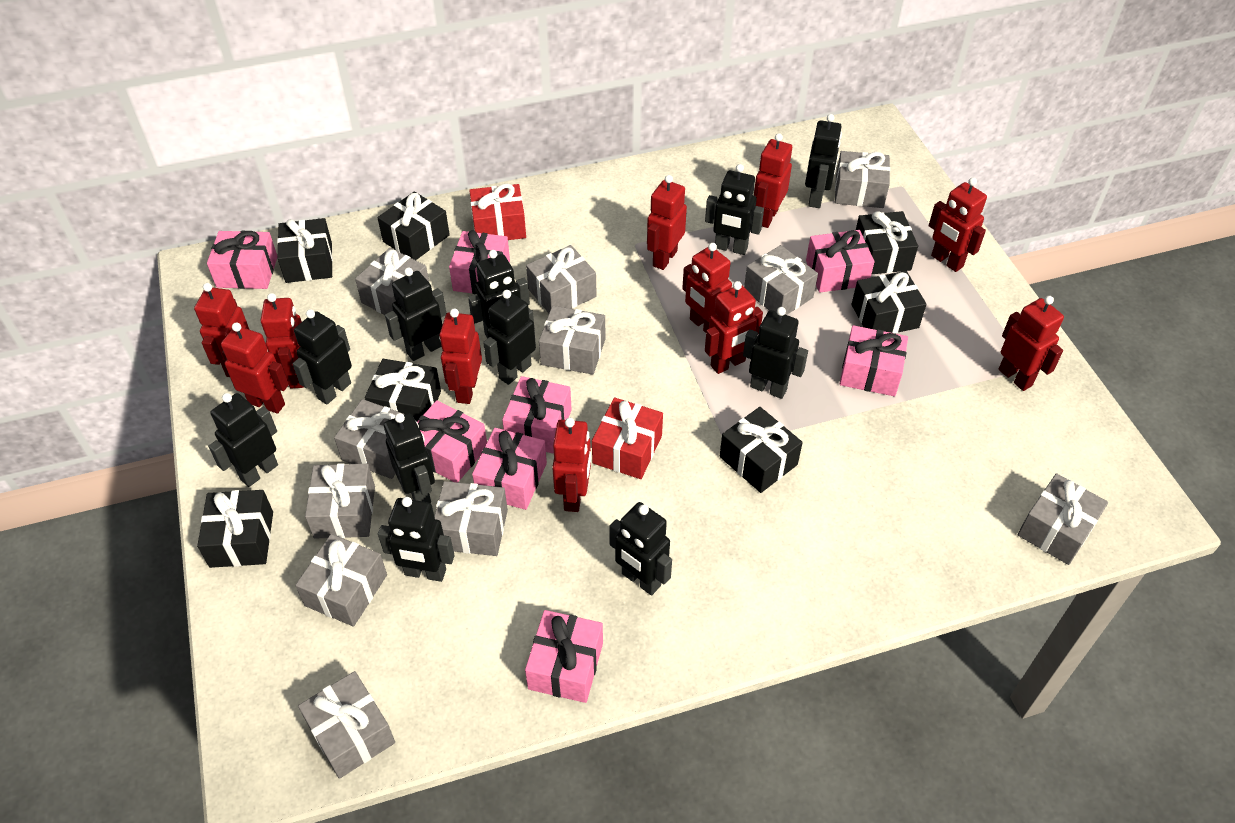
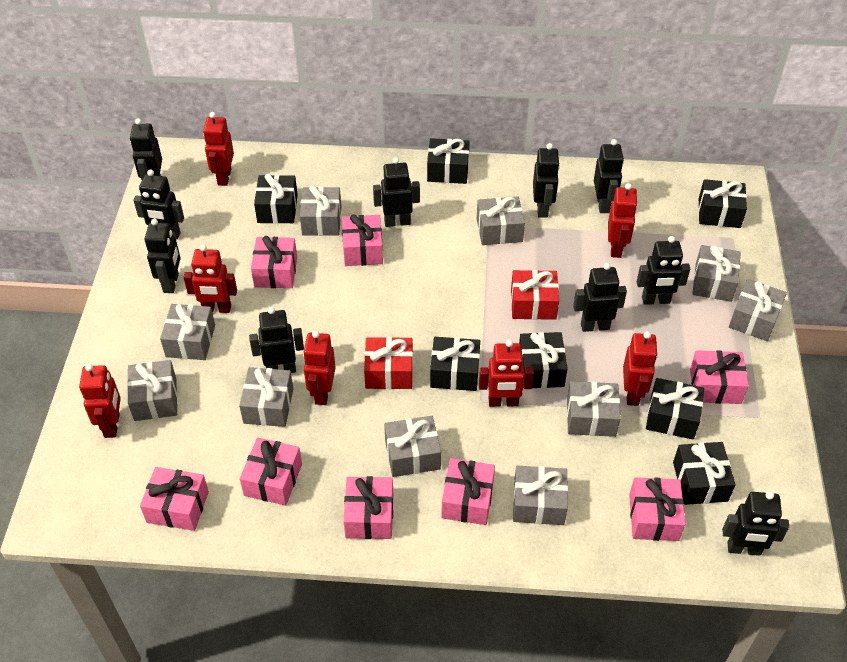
black robot: [208,393,278,487] [293,309,352,404] [378,497,455,582] [384,413,435,503] [385,267,447,361] [468,250,530,339] [483,290,536,385] [609,502,672,596] [705,164,764,255] [743,307,808,399] [805,114,842,208] = 11 -> [130,118,162,180] [133,169,184,240] [144,219,181,293] [249,307,304,373] [373,157,420,227] [533,143,560,218] [573,263,627,332] [594,139,624,213] [636,236,690,305] [722,491,789,556] = 10
grey gift: [295,534,387,627] [298,671,395,779] [305,463,375,538] [334,399,404,479] [355,248,429,315] [435,481,508,556] [526,245,597,313] [539,306,606,375] [744,245,818,315] [835,151,890,208] [1018,473,1108,565] = 11 -> [127,360,177,421] [160,304,215,360] [239,367,293,427] [300,185,341,236] [384,416,441,477] [477,197,525,245] [513,466,568,525] [567,381,621,437] [692,245,741,302] [729,279,787,341] = 10
red robot: [194,283,250,377] [221,322,289,414] [261,293,303,388] [439,309,482,404] [552,418,591,512] [647,175,687,270] [682,243,732,333] [705,281,763,374] [754,133,792,228] [929,178,987,272] [999,296,1064,391] = 11 -> [79,364,121,438] [183,244,237,313] [203,112,234,186] [303,331,336,405] [479,340,534,407] [608,183,638,258] [623,331,658,406] = 7

